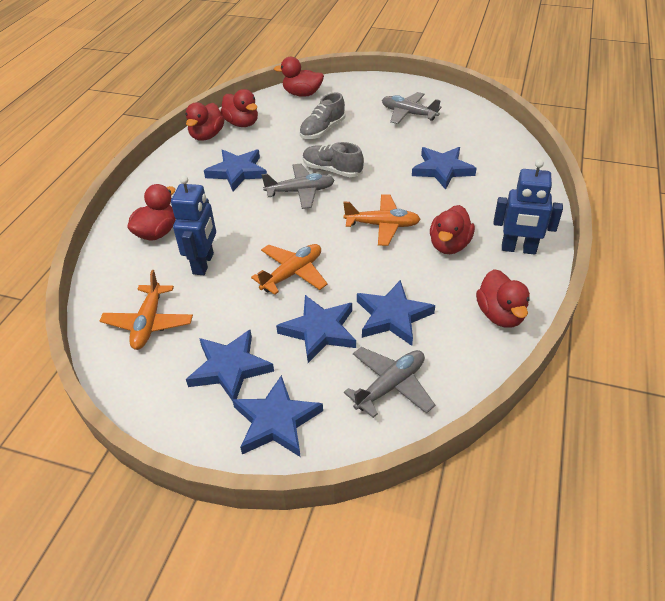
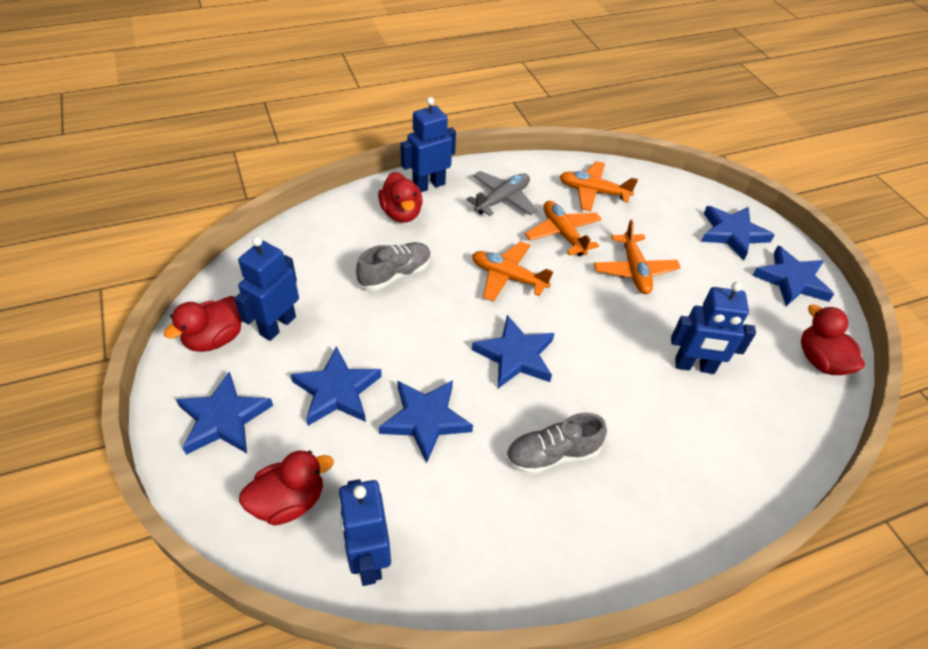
blue robot: [171,175,216,275] [494,159,563,255] = 2 -> [234,236,299,341] [338,479,391,586] [400,97,456,192] [671,282,756,374] = 4
grey plane: [261,163,335,209] [344,347,435,418] [382,92,442,124] = 3 -> [467,171,537,216] = 1
orange plane: [100,270,193,350] [251,244,328,295] [343,194,421,246] = 3 -> [472,241,553,302] [525,201,602,256] [560,161,638,211] [594,219,681,294] = 4
red duck: [127,184,176,241] [185,102,224,141] [220,89,258,127] [274,57,324,97] [430,205,475,254] [476,269,530,328] = 6 -> [164,296,242,352] [239,450,334,526] [378,172,423,223] [801,305,865,375] = 4

